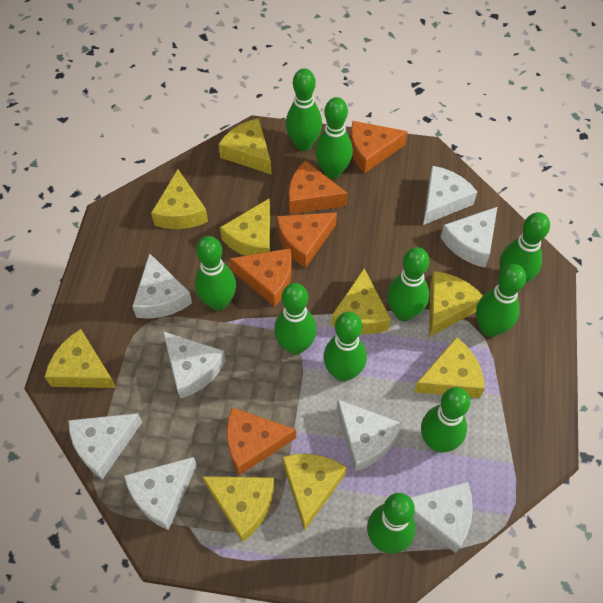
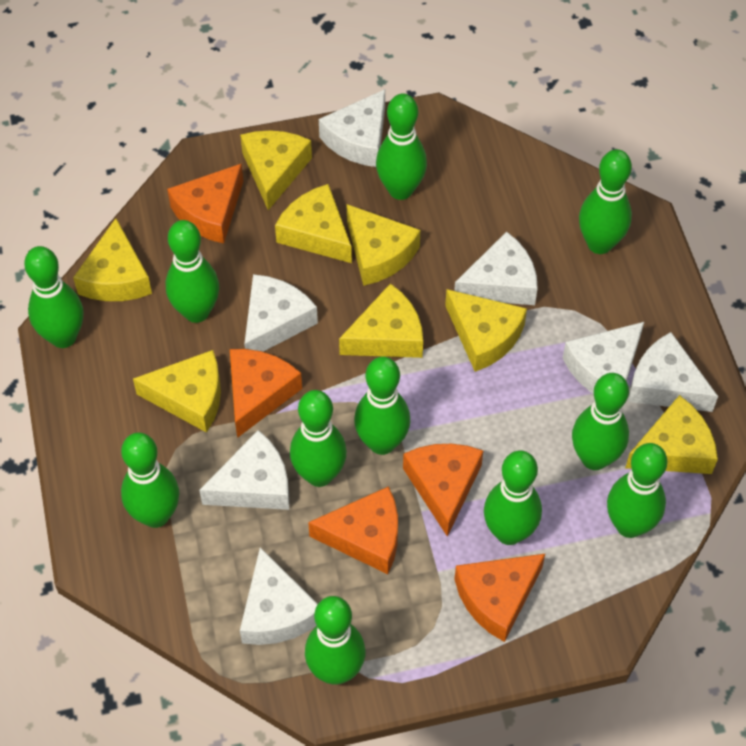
green bowling pin: [195,236,236,311] [274,283,317,355] [286,68,322,151] [315,97,353,179] [323,312,367,382] [367,493,416,554] [387,247,429,321] [421,387,470,452] [476,264,526,337] [499,212,550,284] = 10 -> [24,246,83,348] [121,432,179,528] [165,220,219,323] [290,390,347,487] [305,596,366,684] [354,357,410,455] [376,94,427,200] [484,450,542,545] [572,373,629,470] [579,149,632,254] [607,443,668,538] = 11
white cheese: [68,413,142,480] [124,457,197,530] [132,253,192,319] [163,331,226,399] [337,400,402,471] [410,482,473,553] [423,166,477,225] [441,207,497,268] = 8 -> [199,430,289,510] [240,547,318,645] [244,274,318,352] [319,89,385,167] [454,231,538,305] [563,322,644,394] [628,332,718,412] = 7
yellow cheese: [45,329,116,388] [151,169,208,229] [202,476,274,542] [218,118,272,175] [220,199,270,256] [283,454,346,531] [331,269,391,334] [414,337,485,398] [429,271,483,337] = 9 -> [73,218,152,301] [133,350,221,433] [240,130,312,210] [275,184,352,263] [339,283,423,358] [347,204,420,286] [445,289,527,372] [625,395,718,474] = 8

